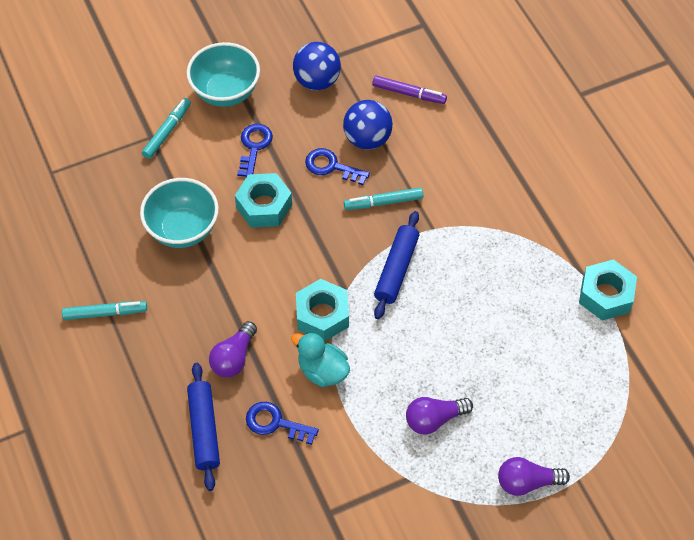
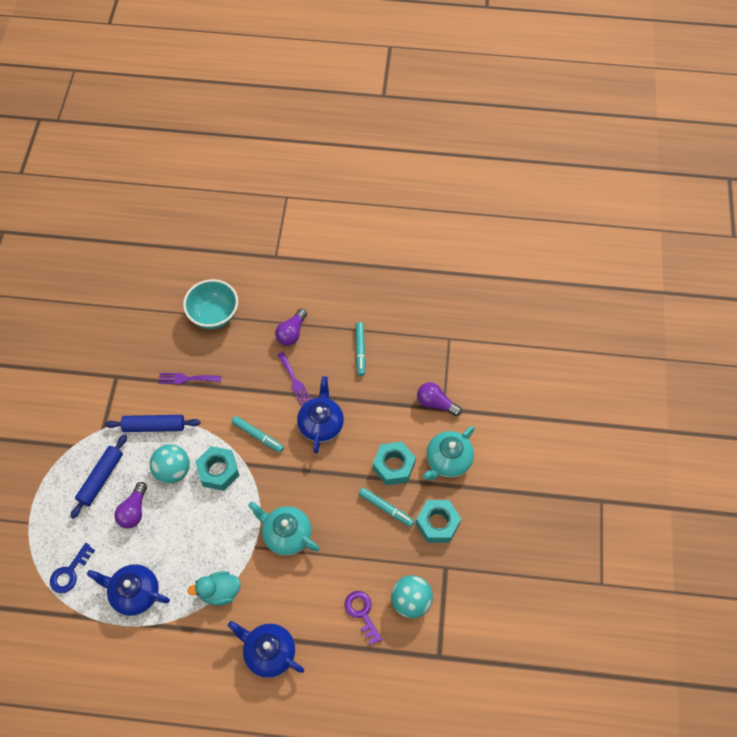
blue ball: [293,42,341,90] [343,100,393,149] = 2 -> none = 0
blue key: [237,124,273,177] [246,402,319,445] [305,148,370,185] = 3 -> [50,543,95,593] = 1
blue teapot: none = 0 -> [87,564,170,616] [228,621,304,678] [297,376,344,454] = 3
purple fork: none = 0 -> [159,373,221,384] [277,352,311,406] = 2
purple key: none = 0 -> [344,591,382,646] = 1
purple marker: [372,76,447,104] = 1 -> none = 0
turquoise ball: none = 0 -> [150,444,190,484] [391,575,433,618] = 2
turquoise bowl: [140,178,219,248] [187,42,260,107] = 2 -> [183,279,238,329] = 1
turquoise teapot: none = 0 -> [248,502,320,556] [423,426,474,481] = 2

